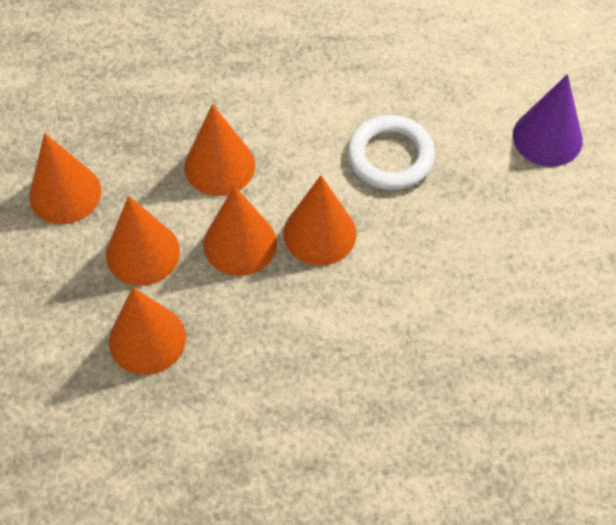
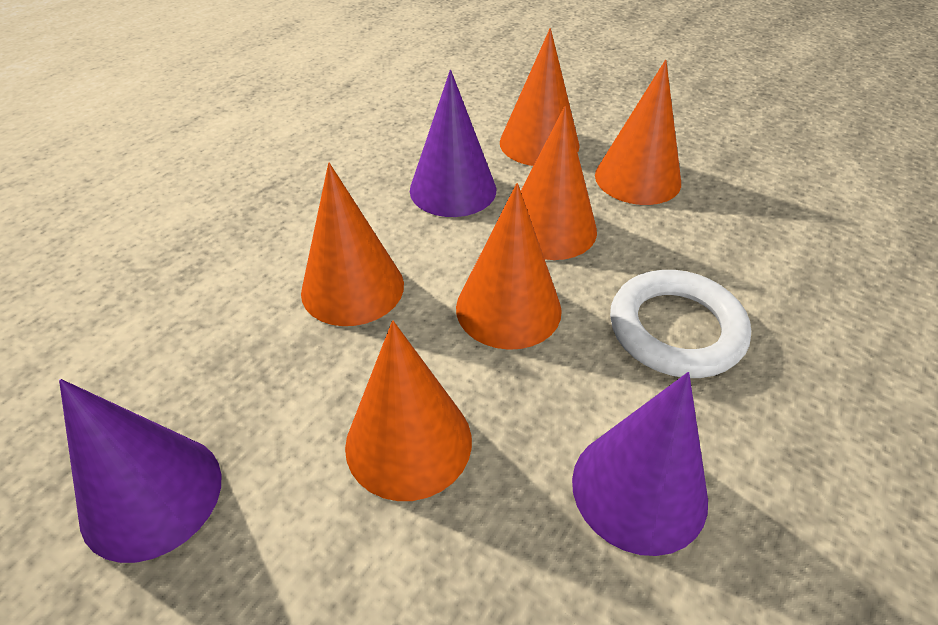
purple cone: [513,74,583,167] = 1 -> [59,379,222,563] [410,70,496,217] [572,372,708,556] = 3

